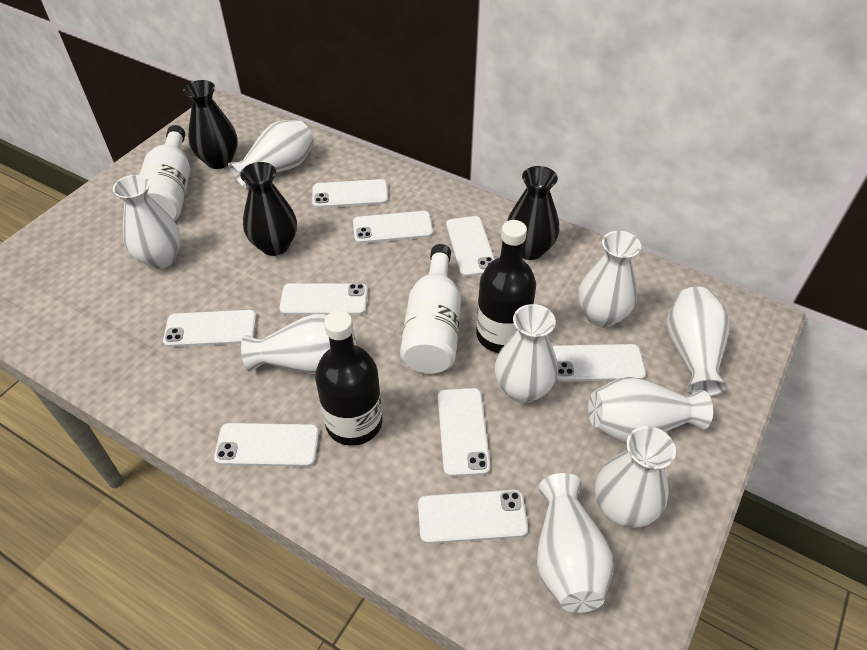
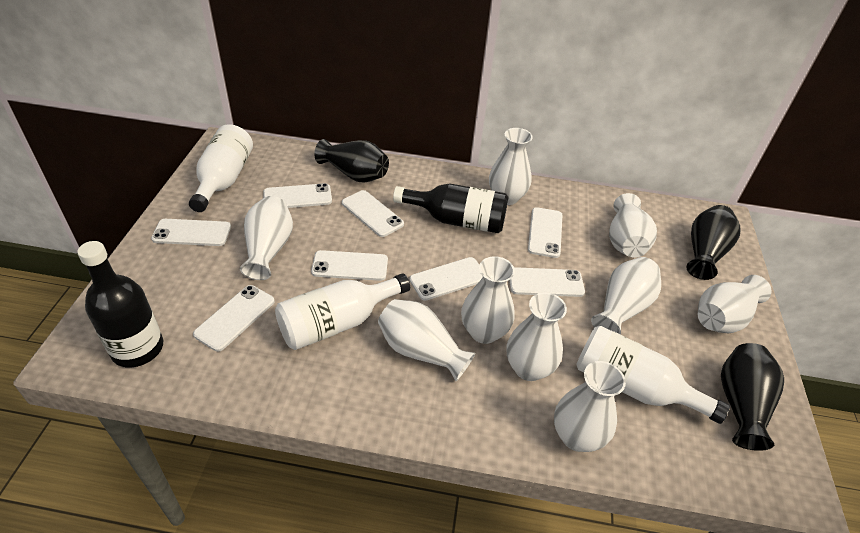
white bottle: [139,125,190,221] [400,244,461,374] = 2 -> [189,124,253,212] [275,273,410,350] [576,326,730,424] = 3
white phone: [163,310,256,347] [214,423,319,467] [280,283,368,315] [312,179,388,208] [353,211,433,244] [418,490,528,544] [438,388,490,477] [446,216,495,277] [552,344,646,382] = 9 -> [151,219,231,246] [193,285,275,352] [263,183,332,208] [311,250,388,281] [342,190,404,237] [410,257,483,301] [509,267,585,297] [528,207,562,258] = 8

